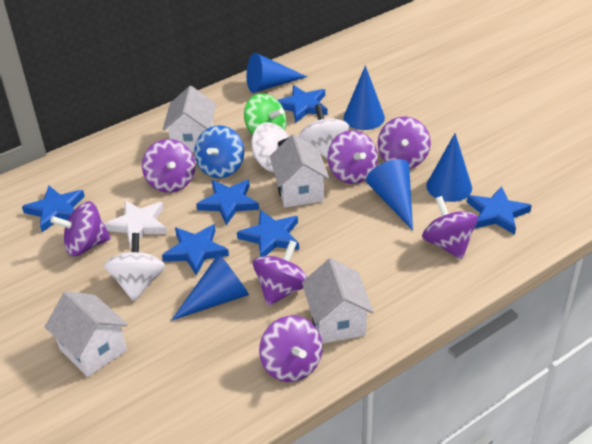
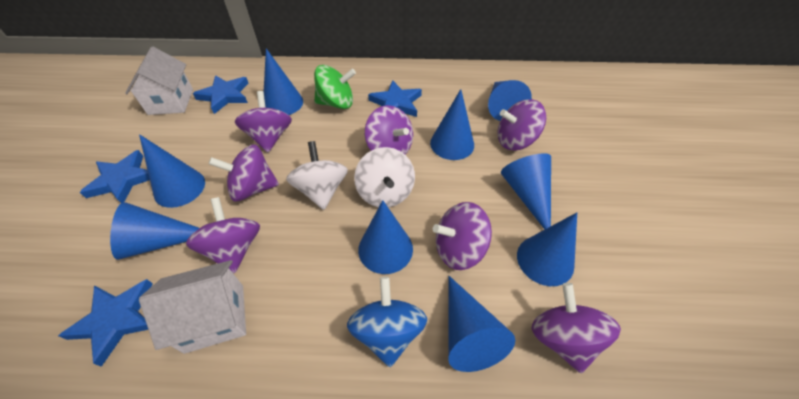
blue cone: [171,254,249,321] [247,53,307,93] [344,65,385,130] [366,159,413,230] [426,133,472,202] = 5 -> [110,202,199,260] [139,134,205,208] [264,48,303,115] [358,200,413,274] [430,89,474,160] [449,276,515,372] [488,80,532,121] [501,153,551,229] [517,213,577,286] = 9
blue star: [22,186,85,232] [162,224,229,276] [196,180,259,225] [237,210,299,257] [278,85,328,123] [467,186,532,235] = 6 -> [58,279,153,367] [80,150,150,203] [193,75,249,114] [368,80,422,117] = 4
white house: [45,291,128,377] [163,86,216,152] [269,134,329,208] [302,258,374,344] = 4 -> [125,46,193,115] [139,260,246,354] = 2
white spinning top: [104,233,165,301] [251,122,289,172] [299,104,349,159] = 3 -> [286,141,348,210] [354,147,415,207] = 2
white star: [104,200,167,248] = 1 -> none = 0

